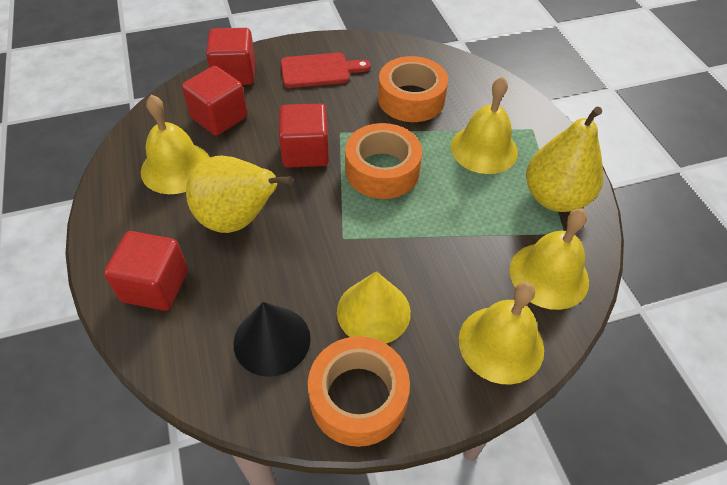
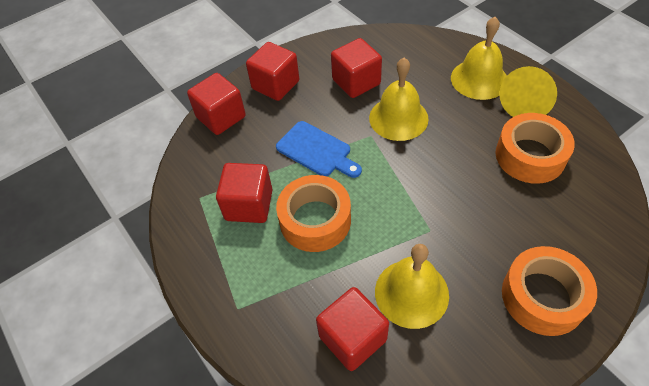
black cone: [233,302,311,377] = 1 -> none = 0
blue cutting board: none = 0 -> [276,121,362,178] = 1
red cube: [104,231,188,311] [182,66,248,136] [206,28,255,85] [279,104,329,168] = 4 -> [187,73,246,135] [216,163,272,223] [246,42,299,101] [316,287,389,371] [331,38,382,98] = 5
red cutting board: [281,53,371,88] = 1 -> none = 0
yellow bell: [141,95,210,194] [451,77,518,174] [459,282,544,385] [510,209,589,310] = 4 -> [369,58,429,141] [375,244,449,329] [451,17,507,100] = 3
yellow pear: [186,155,293,233] [526,107,604,212] = 2 -> none = 0

